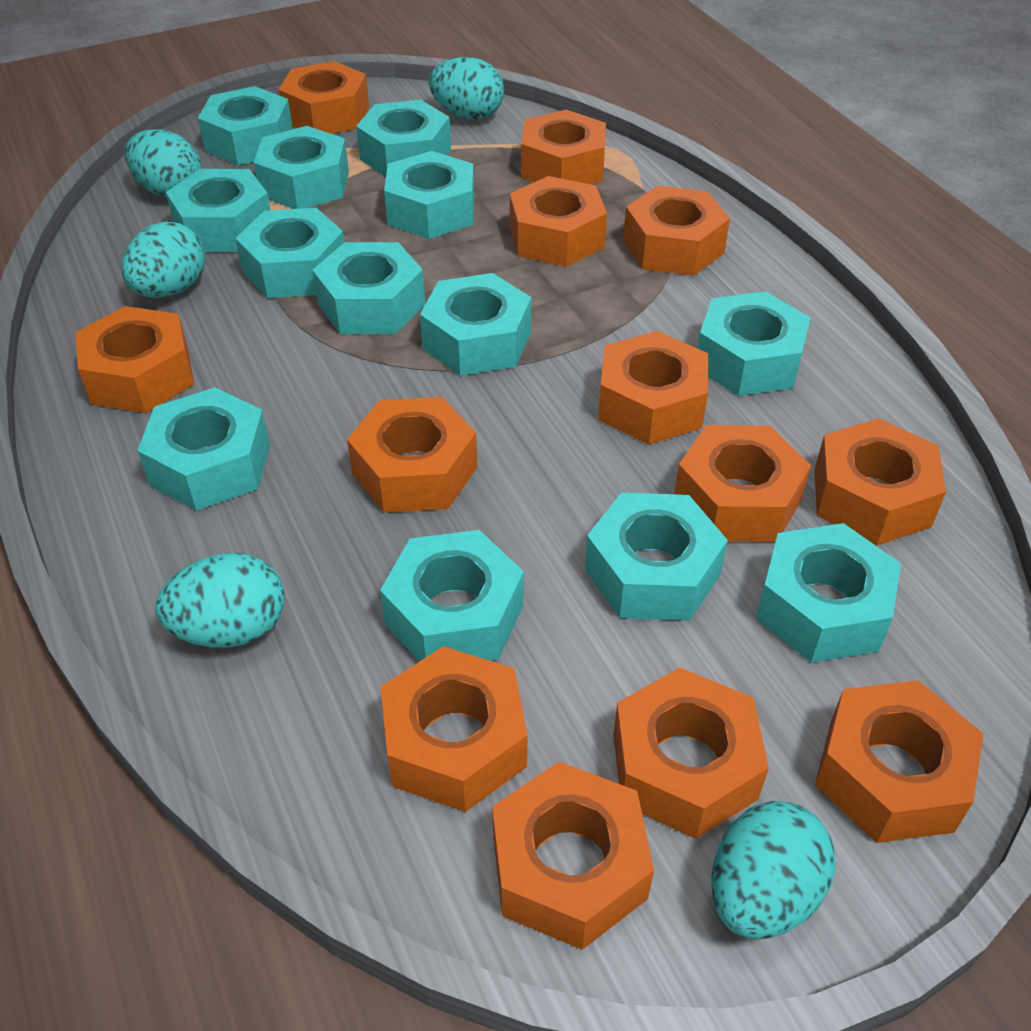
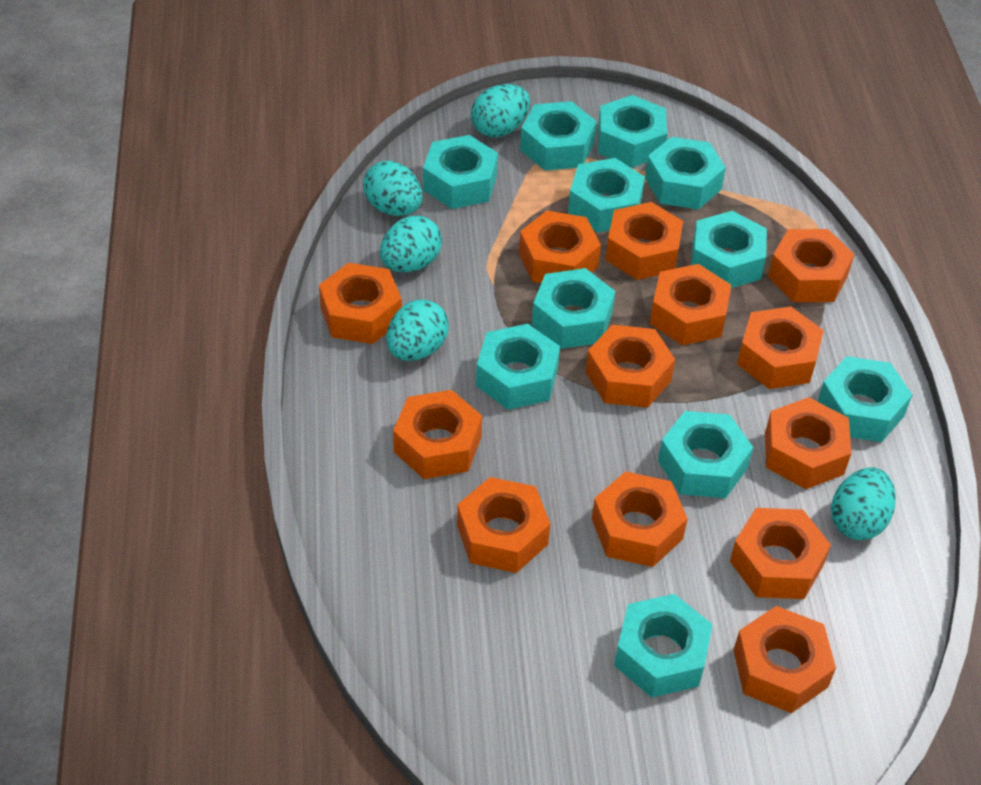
turquoise nut: [137,388,270,511] [166,169,270,252] [198,86,293,165] [235,208,344,298] [254,126,349,209] [312,242,425,334] [356,100,451,177] [380,530,524,662] [384,151,474,239] [420,273,532,376] [585,493,728,621] [698,291,811,396] [756,523,901,663] = 13 -> [423,135,498,209] [476,324,560,410] [520,101,597,171] [532,268,615,349] [568,158,645,233] [598,95,667,167] [614,594,713,698] [645,137,726,210] [658,411,753,498] [691,211,767,288] [817,356,912,442] = 11

